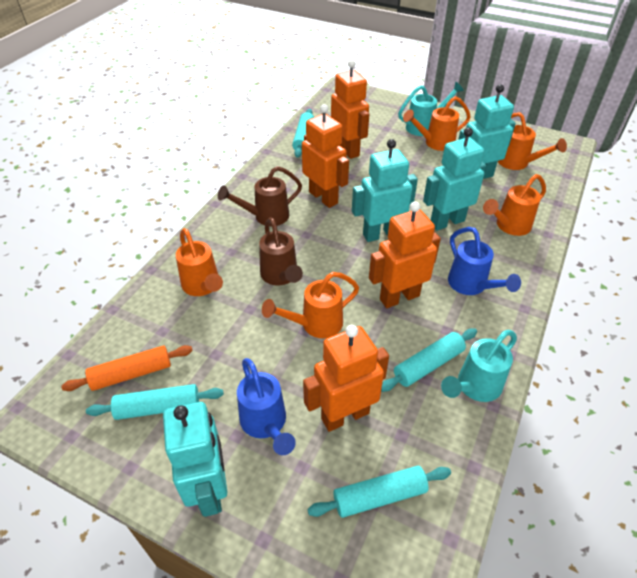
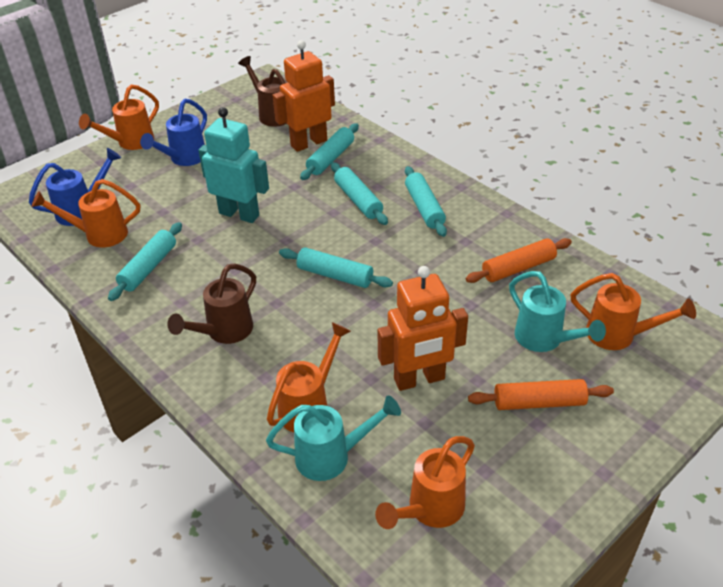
orange robot: [302,104,349,208] [303,325,389,432] [331,60,369,159] [369,201,441,308] = 4 -> [273,40,335,152] [378,266,468,391] = 2
orange rolling pin: [61,345,193,391] = 1 -> [466,238,572,283] [468,379,614,410] = 2
turquoise robot: [163,402,228,517] [352,139,418,242] [423,128,486,231] [458,84,516,179] = 4 -> [198,107,269,223] = 1
turquoise rolling pin: [86,384,224,420] [292,109,314,158] [307,466,451,518] [381,328,477,392] = 4 -> [108,222,182,301] [279,247,393,288] [300,123,359,180] [331,162,388,225] [405,166,447,237] = 5

